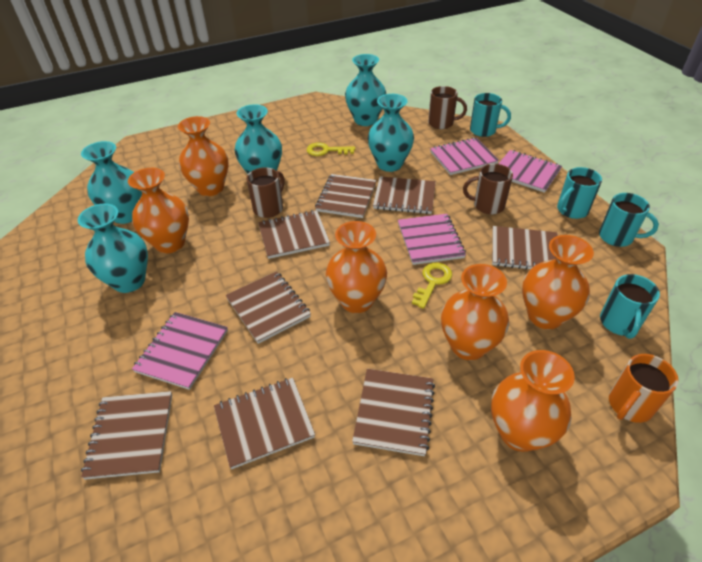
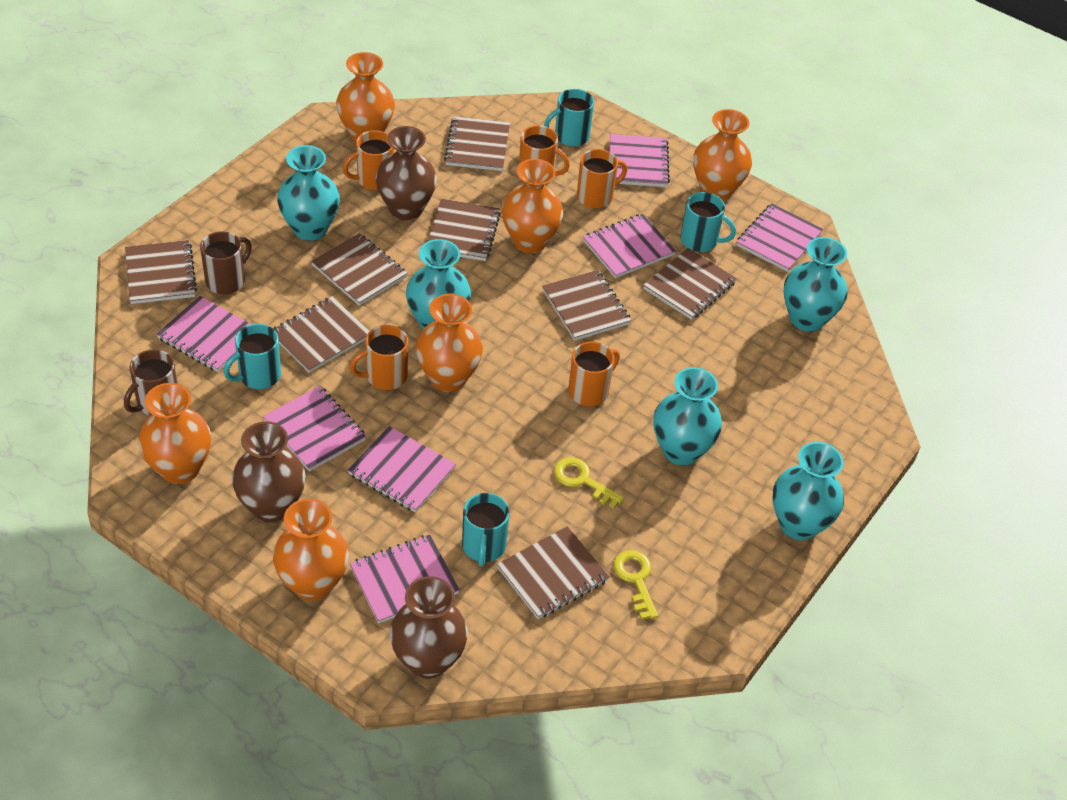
brown mug: [246,167,285,218] [428,86,467,129] [463,164,513,214] = 3 -> [124,350,177,416] [200,231,252,295] = 2
brown vase: none = 0 -> [232,421,305,523] [376,126,437,220] [390,576,468,679] = 3
orange mug: [609,354,679,423] = 1 -> [343,130,394,190] [350,325,408,390] [519,125,570,175] [568,341,620,406] [577,149,627,208] = 5
pink notebook: [132,312,228,390] [398,214,466,265] [430,137,499,175] [499,150,562,193] = 4 -> [157,296,251,372] [263,386,366,472] [348,426,456,512] [350,535,460,623] [583,214,676,278] [610,134,670,187] [736,204,823,272] = 7

